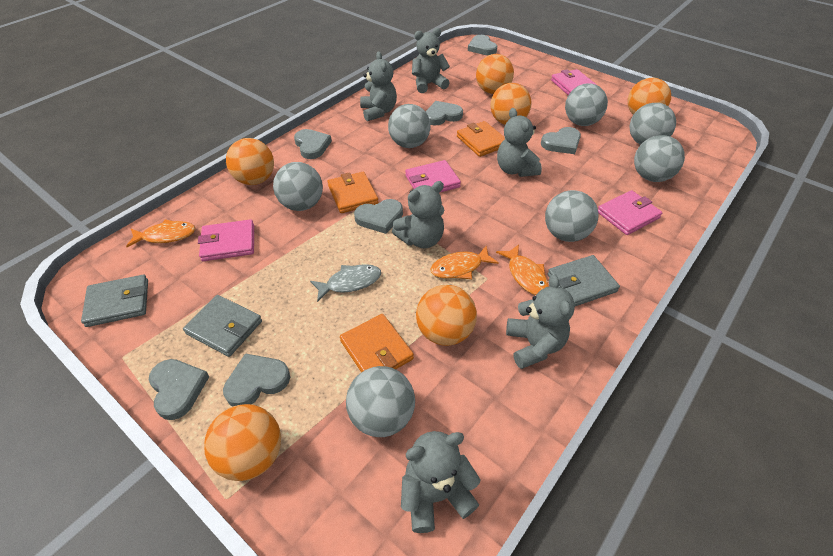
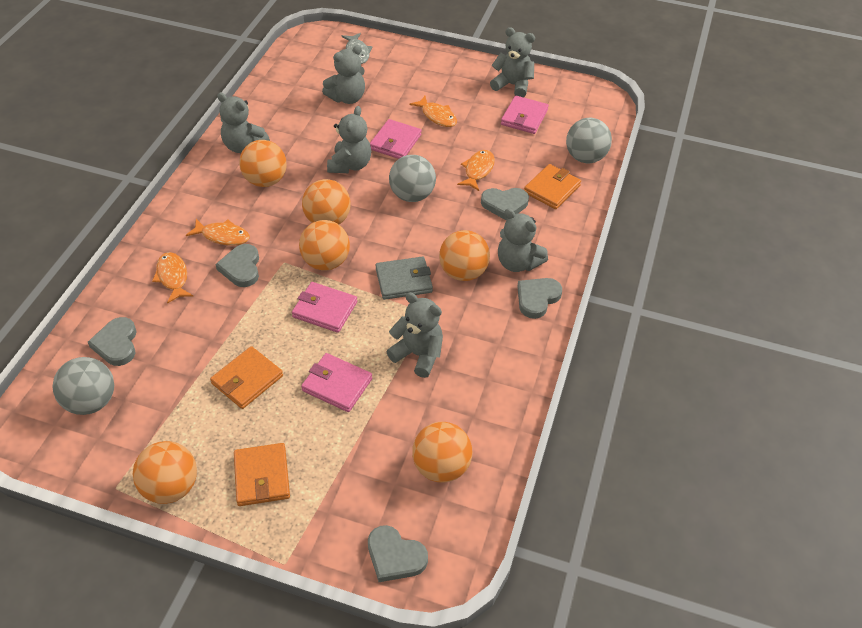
grey ball: [273,162,323,211] [346,366,415,437] [388,104,430,148] [545,190,599,242] [565,83,608,126] [630,103,676,145] [634,135,685,182] = 7 -> [52,357,114,415] [389,155,436,202] [566,118,612,163] = 3
grey heart: [149,359,210,420] [223,353,290,406] [294,129,332,159] [354,199,403,234] [425,101,463,126] [468,35,497,55] [541,127,581,154] = 7 -> [88,317,137,366] [215,244,259,287] [368,525,428,582] [481,188,529,221] [517,278,562,319] = 5
grey wallet: [81,275,148,327] [183,295,262,357] [547,255,620,306] = 3 -> [376,256,433,300] = 1
orange fish: [126,219,196,247] [431,245,499,279] [496,244,549,295] = 3 -> [152,252,193,304] [186,219,250,245] [409,96,457,127] [457,150,495,191] = 4

